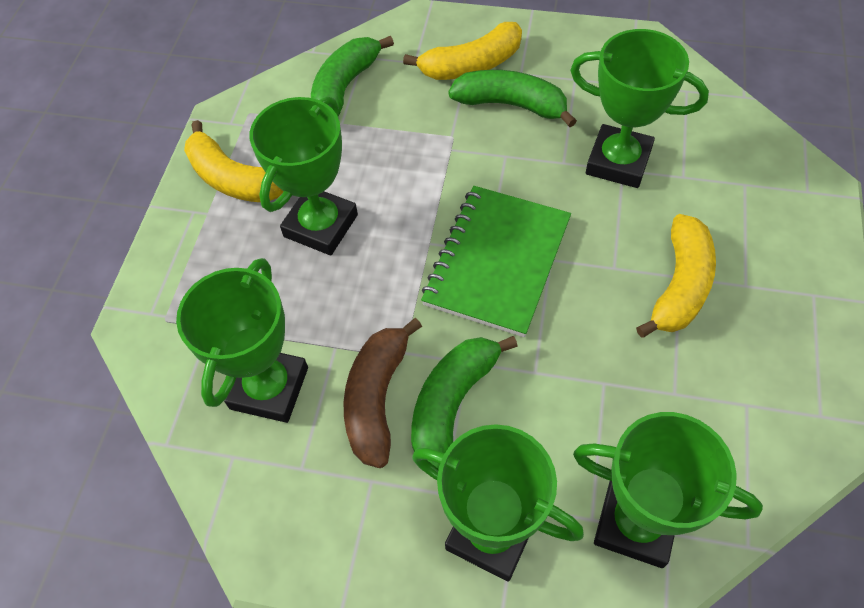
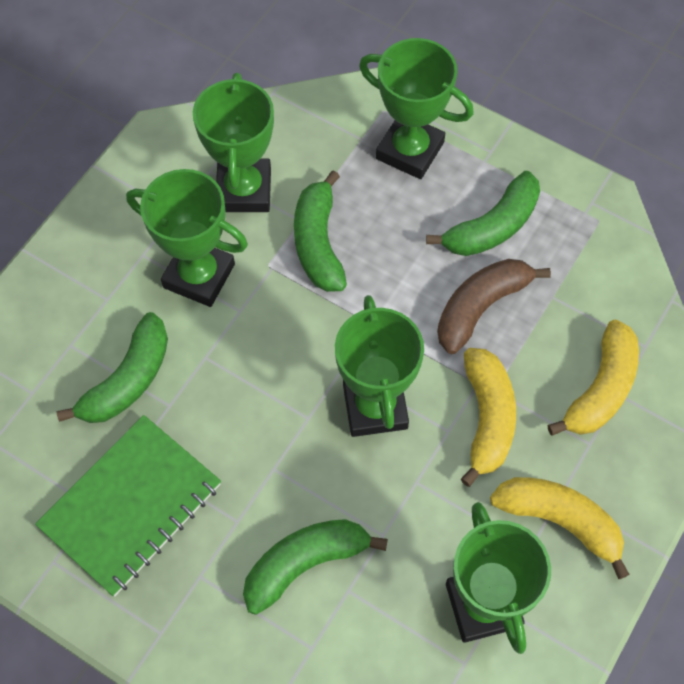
green banana: [311,36,394,117] [411,336,518,469] [448,70,577,127] = 3 -> [56,312,168,423] [243,519,388,615] [294,170,347,292] [426,171,540,256] = 4

